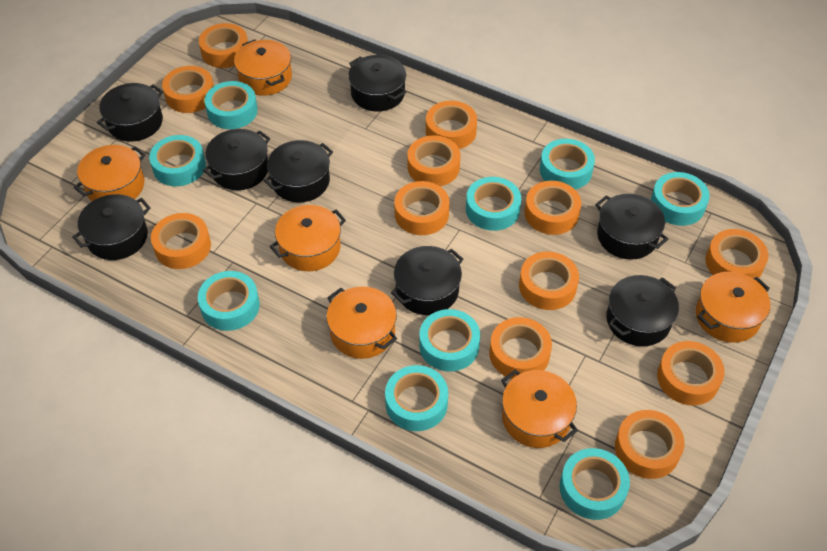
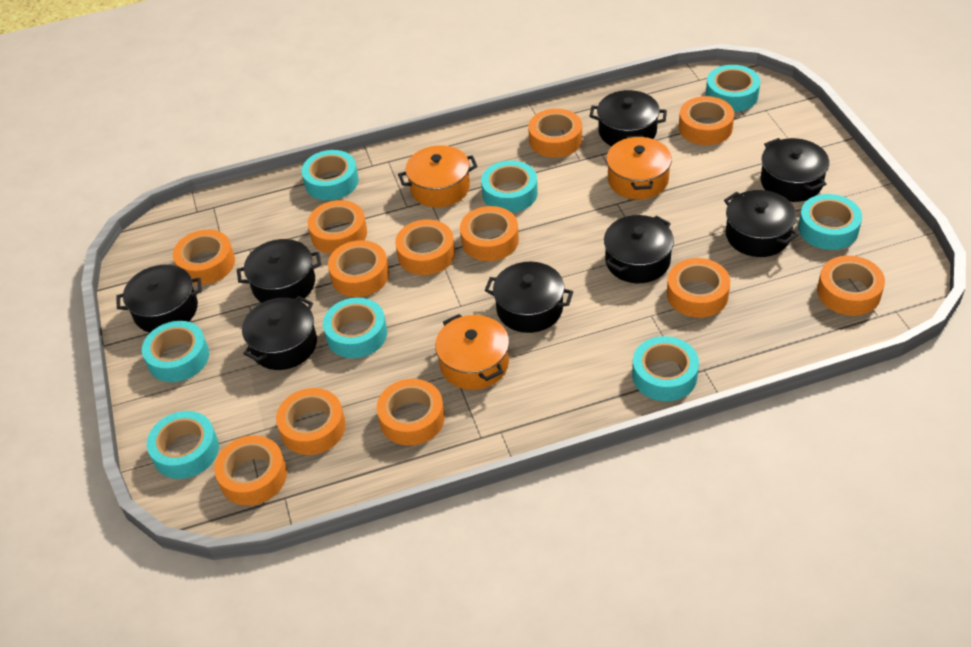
orange pot: [74,145,146,201] [234,40,292,96] [270,205,346,271] [326,286,397,359] [501,370,578,448] [696,271,771,343] = 6 -> [398,145,478,208] [435,314,509,390] [606,135,672,199] = 3
turquoise tape: [149,135,206,186] [198,271,260,331] [205,81,258,129] [385,365,448,431] [419,309,480,372] [466,177,521,231] [540,139,595,189] [560,448,630,520] [651,172,710,226] = 9 -> [142,321,209,382] [147,411,219,479] [302,150,359,201] [323,298,387,358] [481,161,538,213] [632,336,699,401] [706,65,760,112] [798,194,862,250] = 8

